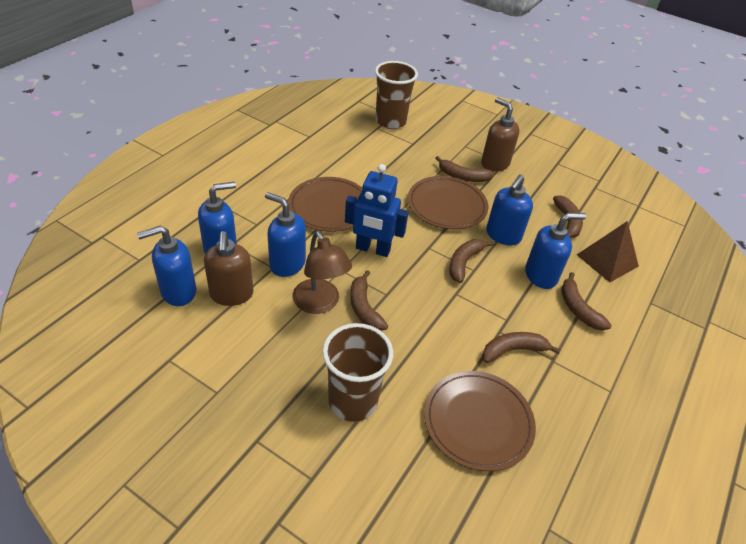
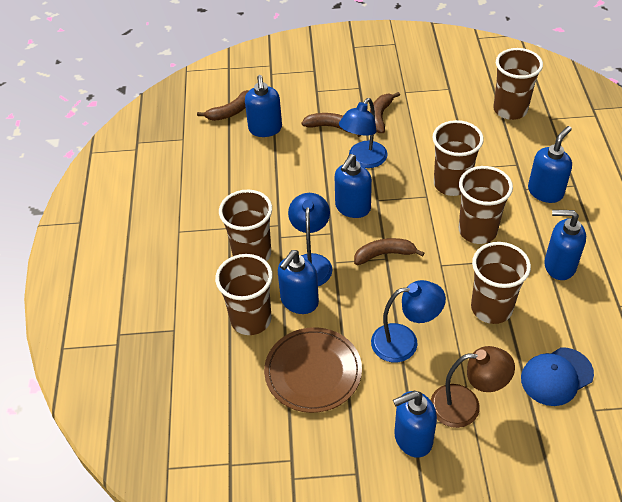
blue cap: none = 0 -> [521,347,594,406] = 1
blue lamp: none = 0 -> [288,193,333,286] [339,98,388,168] [371,280,446,362] = 3
blue robot: [345,164,409,257] = 1 -> none = 0
blue soap dispenser: [137,226,196,306] [198,182,237,254] [265,192,306,277] [486,175,533,245] [525,213,586,289] = 5 -> [245,75,282,137] [278,250,319,314] [335,154,372,218] [393,391,437,458] [528,126,572,203] [544,210,586,280] = 6
brown banana: [350,270,388,331] [435,156,495,182] [449,239,494,283] [482,332,561,363] [553,195,583,238] [561,272,612,331] = 6 -> [197,90,248,121] [301,113,361,137] [354,238,424,265] [370,92,400,133] = 4
brown cup: [322,323,393,422] [375,61,418,129] = 2 -> [215,254,273,335] [219,190,272,261] [433,120,484,196] [459,166,513,244] [471,242,531,324] [493,48,543,120] = 6
brown plate: [288,177,362,232] [408,176,488,229] [424,371,536,471] = 3 -> [264,327,362,413] = 1
brown pyramid: [577,221,639,283] = 1 -> none = 0
brown soap dispenser: [204,231,254,306] [481,97,520,172] = 2 -> none = 0

